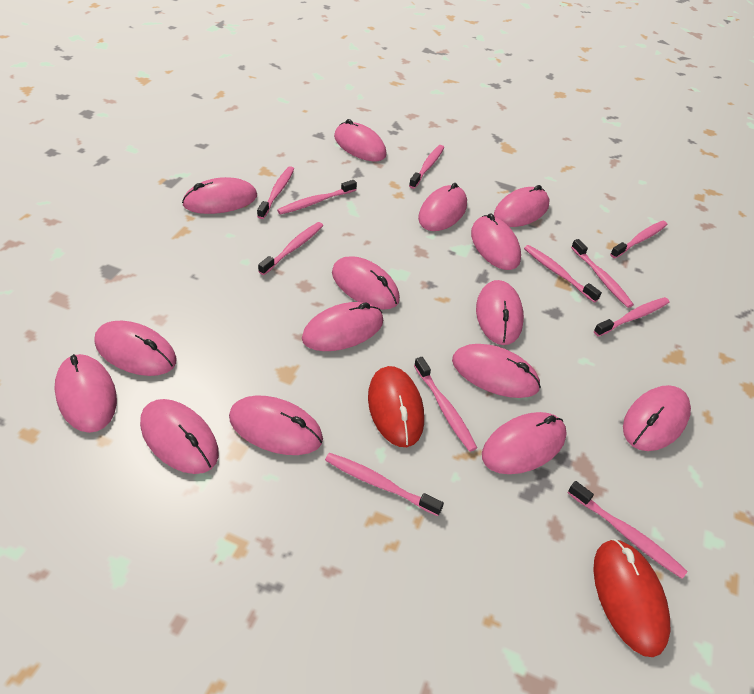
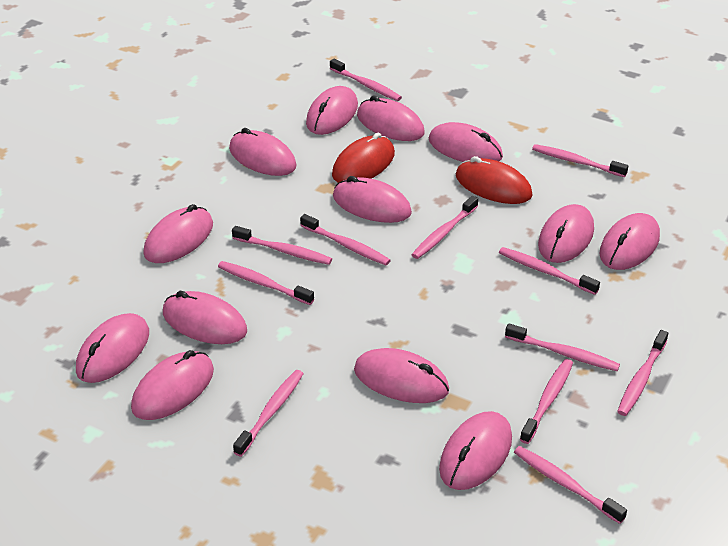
pink mouse: [54,354,117,433] [94,321,176,376] [140,399,219,474] [182,177,257,214] [229,396,323,455] [302,302,383,351] [332,256,400,310] [334,119,387,161] [418,183,467,231] [452,344,541,398] [471,213,521,270] [476,280,524,345] [482,412,567,474] [494,185,550,227] [623,385,691,451] = 15 -> [76,313,149,383] [131,350,214,420] [143,204,213,263] [163,291,247,344] [229,128,297,176] [306,86,358,135] [333,176,412,223] [354,348,449,403] [357,95,425,141] [429,122,503,162] [439,411,512,490] [538,204,594,263] [599,213,660,270] = 13
pink toothbrush: [257,166,294,219] [258,222,323,275] [277,180,357,215] [325,453,444,516] [409,145,444,189] [414,357,477,452] [524,245,602,303] [568,481,687,579] [571,239,634,308] [594,297,669,337] [610,221,667,258] = 11 -> [218,261,314,305] [232,226,332,265] [233,370,304,457] [300,214,391,265] [330,59,402,101] [411,196,478,259] [499,247,600,295] [505,323,620,371] [514,446,627,524] [520,359,573,444] [532,144,628,177] [617,330,668,416] = 12

